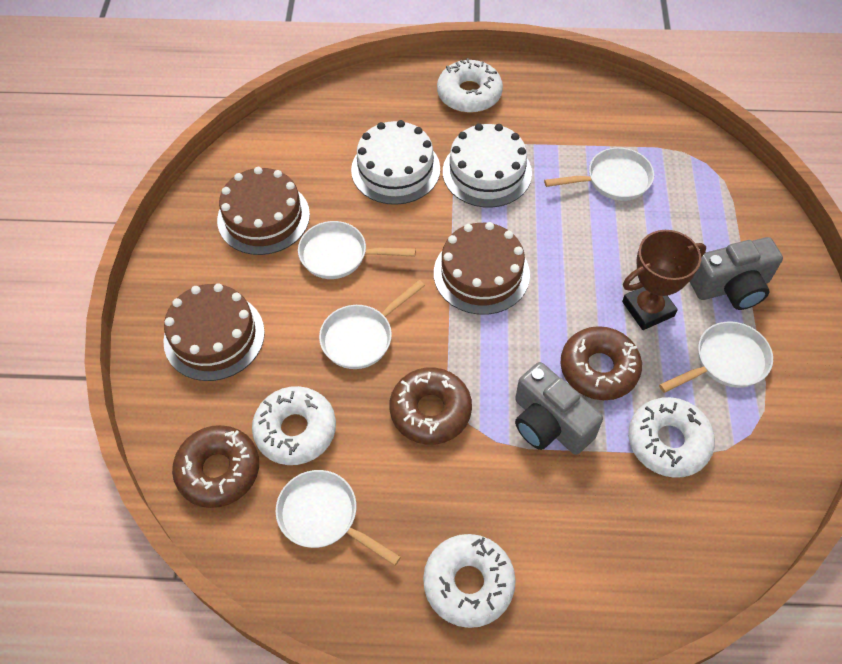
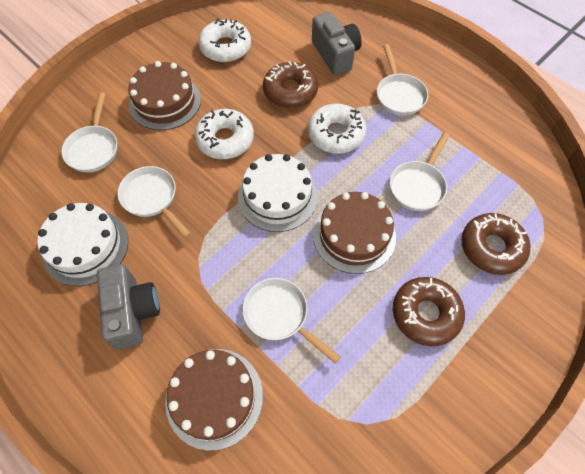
brown trophy: [622,230,706,330] = 1 -> none = 0
white donut: [252,386,336,465] [423,534,516,628] [437,58,503,113] [628,397,715,478] = 4 -> [195,109,254,159] [198,18,251,62] [308,104,366,154] = 3

